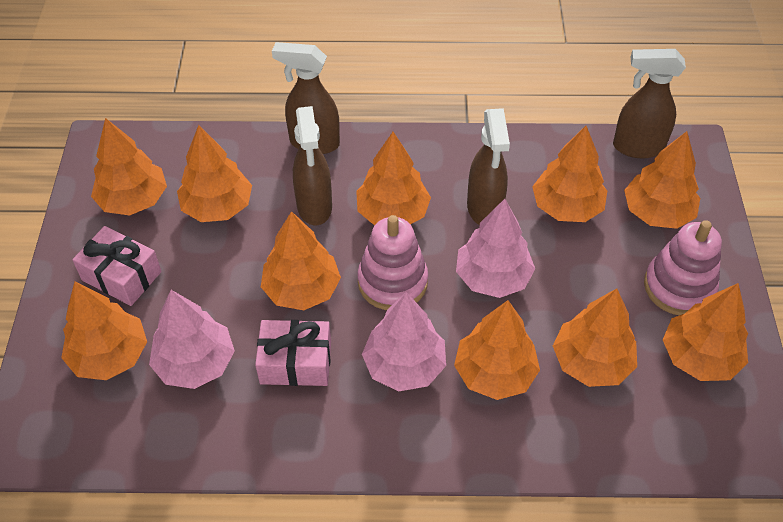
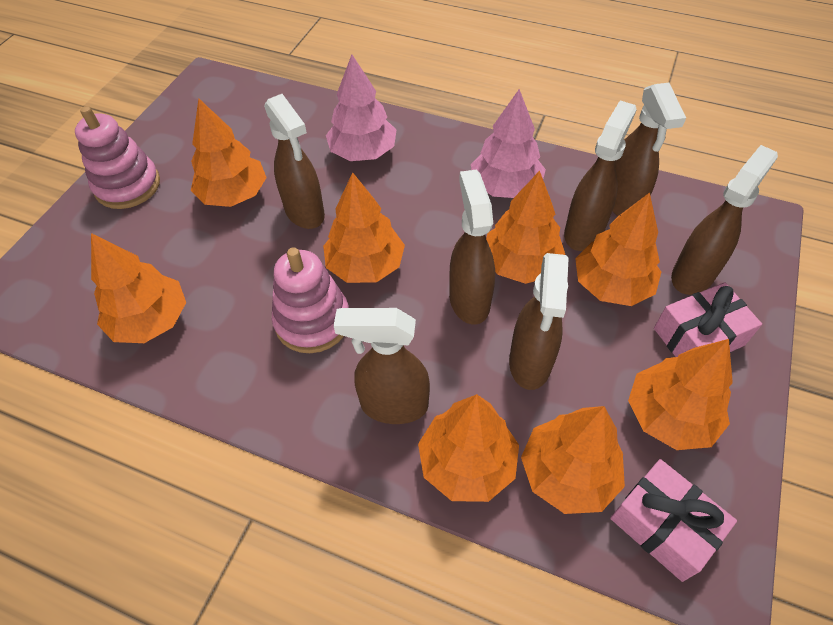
brown spray bottle: [272,42,340,154] [293,106,332,225] [467,108,510,225] [613,49,686,158] = 4 -> [264,94,325,229] [334,308,430,424] [449,169,495,324] [509,253,569,390] [564,100,637,251] [612,83,686,216] [671,145,778,295] = 7
orange tree: [61,282,147,380] [91,118,167,215] [177,125,252,222] [261,211,341,310] [356,132,431,226] [454,300,540,400] [532,126,607,222] [553,288,637,387] [624,131,700,229] [663,283,748,381] = 10 -> [91,233,186,343] [191,98,267,207] [323,172,405,283] [418,394,519,502] [486,171,565,284] [521,406,625,514] [575,193,661,306] [628,339,733,450] = 8
pink tree: [149,290,235,389] [362,292,446,392] [456,199,535,298] = 3 -> [326,55,396,161] [471,89,546,198] = 2

